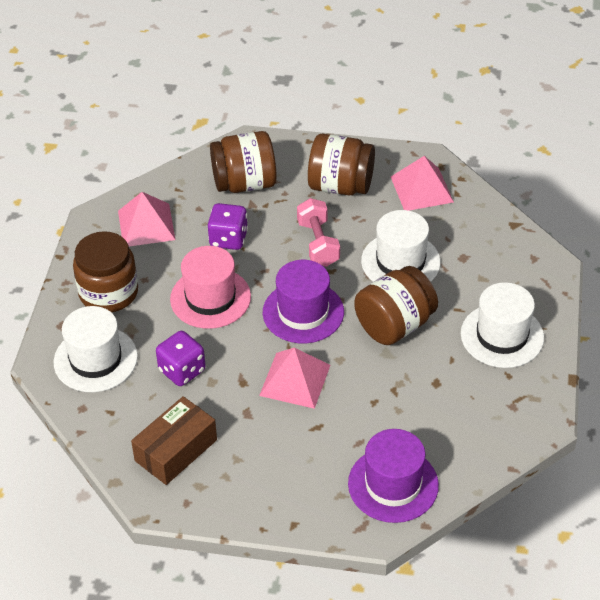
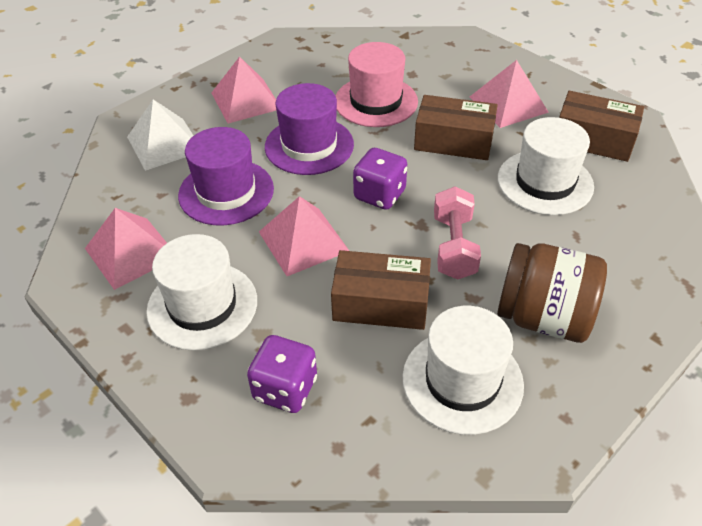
brown box: [131,396,217,485] = 1 -> [331,250,431,330] [414,95,498,160] [559,91,644,162] = 3
brown jar: [73,231,138,312] [210,131,276,193] [308,134,375,195] [354,266,438,345] = 4 -> [497,243,607,343] = 1
pink pyramid: [118,192,175,247] [259,348,330,409] [391,156,454,211] = 3 -> [85,208,167,290] [211,57,276,124] [259,196,349,276] [470,60,549,128] = 4
white pyramid: none = 0 -> [127,99,194,171] = 1

